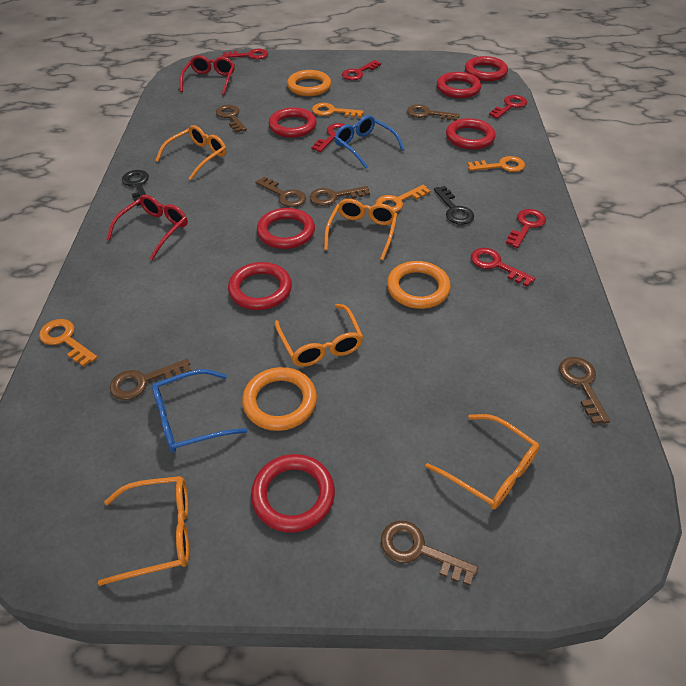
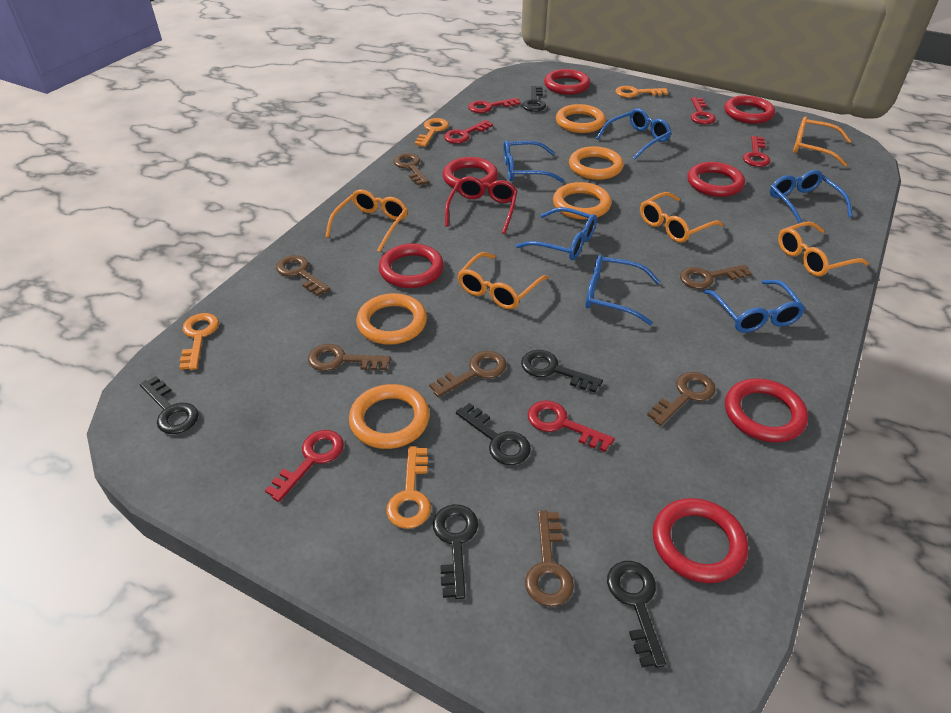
black key: [122,170,149,206] [434,186,474,225] = 2 -> [140,376,199,434] [433,504,478,599] [456,403,531,465] [521,350,603,393] [522,86,546,112] [607,561,666,668] = 6
blue glasses: [152,369,247,452] [334,115,405,168] = 2 -> [503,140,564,182] [516,207,597,260] [585,255,660,325] [596,108,672,160] [703,280,806,333] [770,170,853,228] = 6
orange ring: [242,367,317,431] [287,70,331,96] [387,261,451,309] = 3 -> [349,384,430,449] [356,293,427,345] [553,182,612,220] [556,104,606,133] [569,146,624,180] = 5
red glasses: [106,195,188,260] [180,55,235,95] = 2 -> [445,177,517,234] = 1

